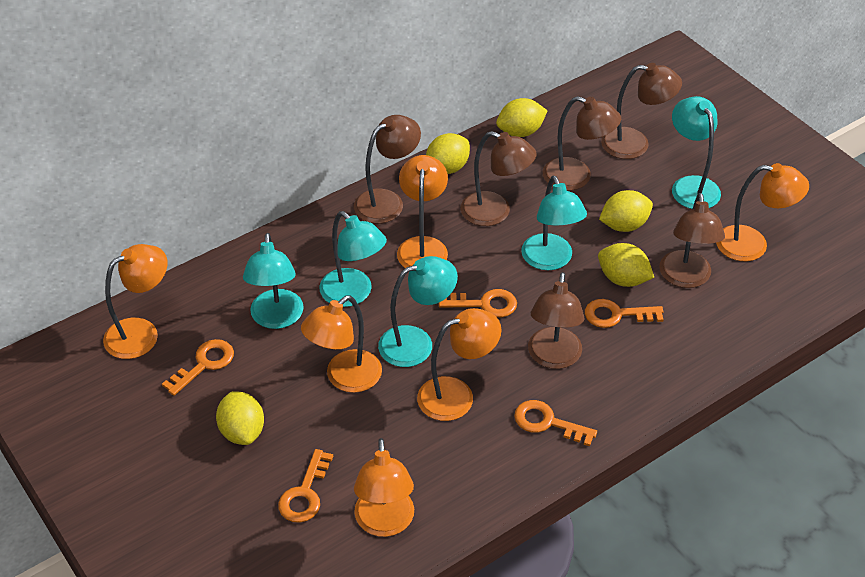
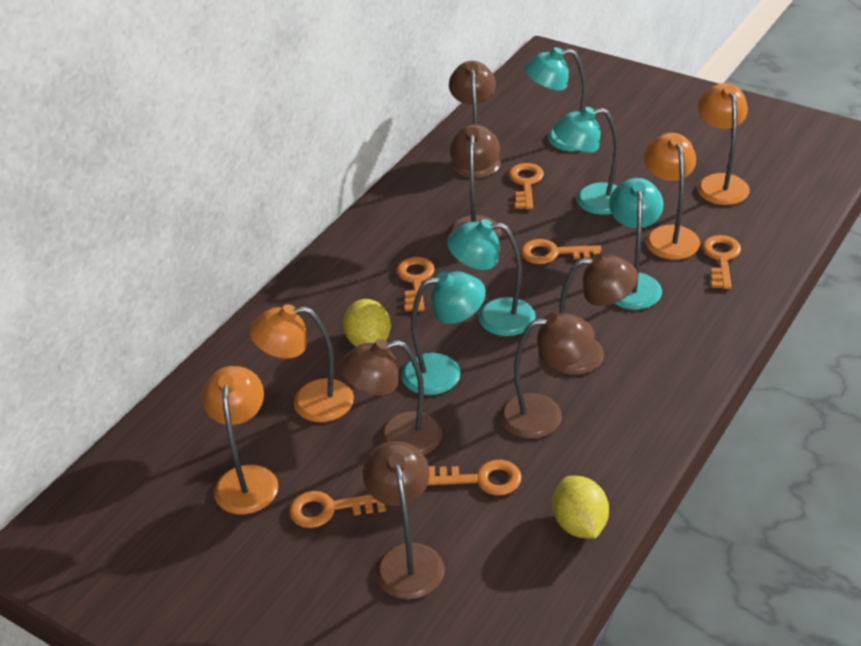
orange key: [162,339,234,396] [278,449,333,523] [439,289,517,317] [514,400,597,446] [585,299,664,328] = 5 -> [289,491,386,528] [397,257,435,312] [427,460,522,496] [509,163,544,209] [521,239,601,264] [702,235,741,289] = 6
orange lamp: [103,244,168,359] [301,295,382,393] [354,438,414,537] [397,155,448,268] [417,308,502,421] [716,163,809,261] = 6 -> [202,366,278,515] [249,304,354,422] [644,133,700,260] [697,83,750,205] = 4
yellow lemon: [216,391,264,445] [426,133,470,174] [496,98,548,137] [598,243,654,287] [599,190,653,232] = 5 -> [343,299,391,347] [552,476,609,539] = 2

